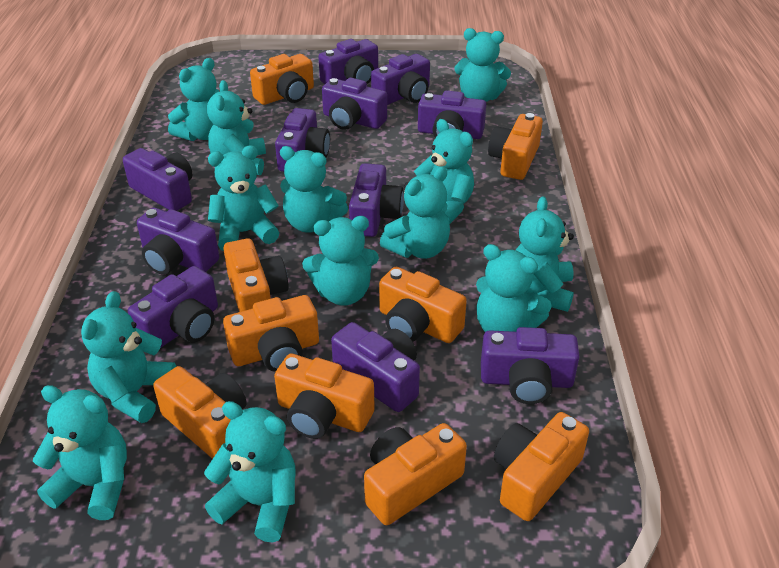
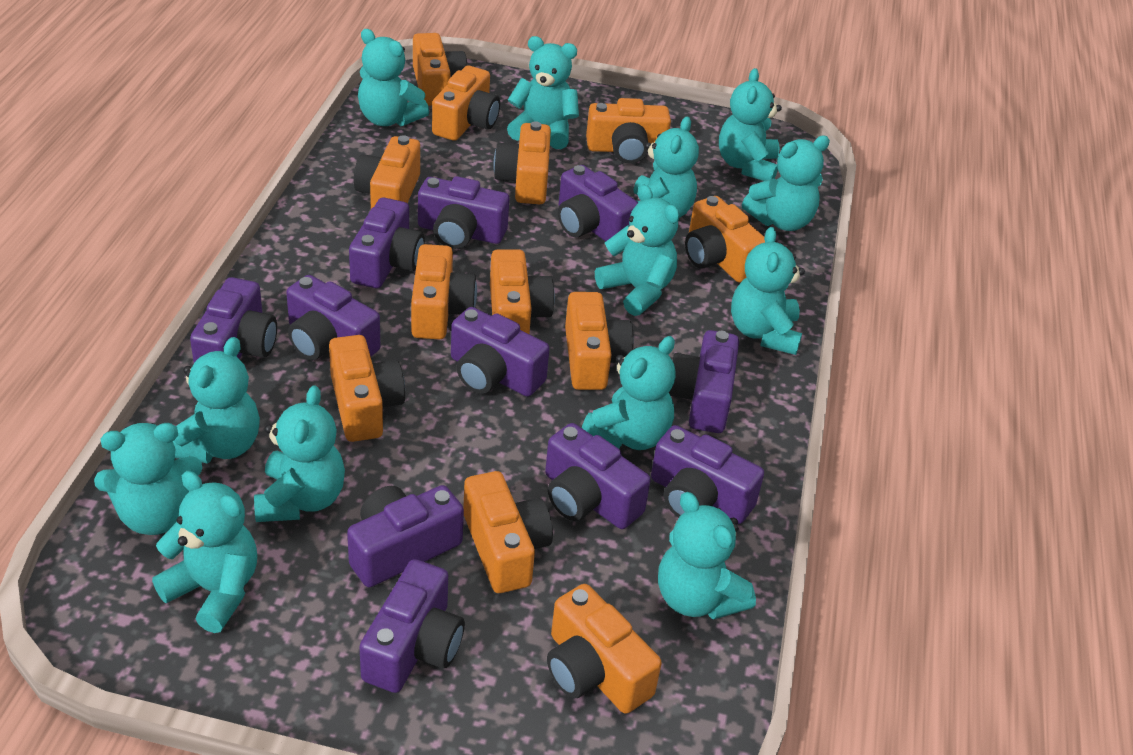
orange camera: [153,366,247,459] [223,238,289,312] [223,295,319,372] [250,54,314,105] [274,354,375,439] [364,423,467,525] [379,267,467,343] [488,113,543,180] [494,412,589,521] = 9 -> [329,335,405,442] [354,135,420,209] [411,244,477,339] [413,33,468,106] [432,66,500,141] [463,471,553,593] [490,249,555,334] [493,121,551,204] [547,584,662,714] [565,292,634,390] [586,98,671,164] [685,196,765,283] = 12

